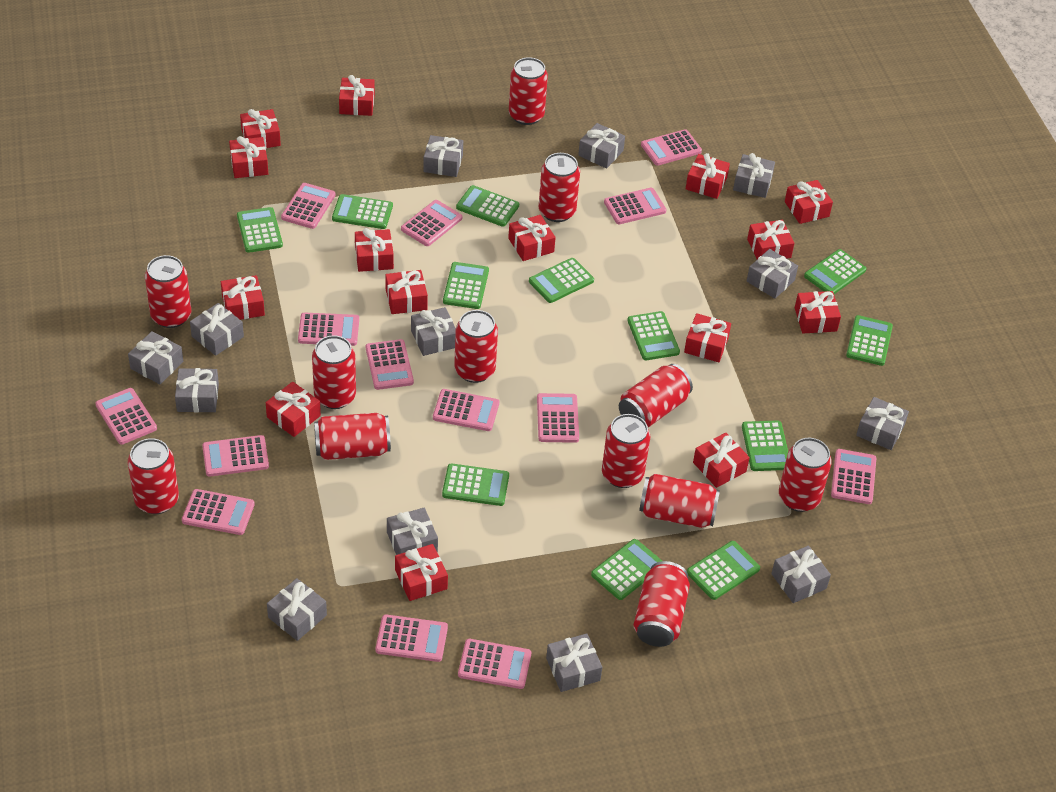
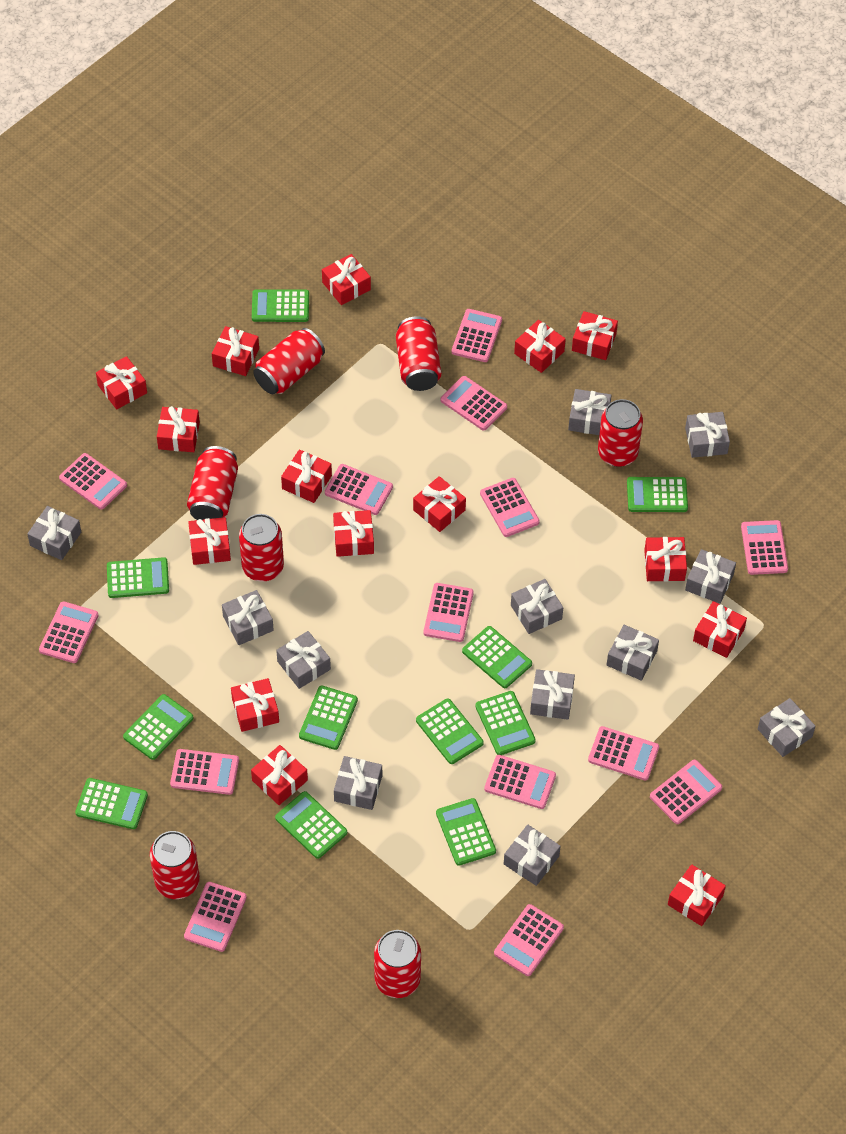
green calculator: [237,207,283,253] [332,194,393,229] [442,463,509,506] [443,262,489,309] [456,185,519,227] [529,258,594,303] [591,539,662,600] [627,311,680,360] [687,541,760,600] [742,420,788,471] [804,249,866,294] [846,315,893,366] = 12 -> [75,778,148,829] [107,557,169,598] [123,694,193,760] [252,289,309,322] [275,791,347,859] [299,685,358,750] [416,698,484,764] [436,798,496,866] [462,626,532,688] [475,691,536,755] [627,477,688,512] = 11
grey gift: [128,331,183,384] [175,368,219,412] [190,303,244,356] [267,578,327,641] [387,508,438,555] [411,307,456,356] [423,135,463,177] [546,633,602,692] [578,123,625,169] [733,153,775,198] [747,249,798,298] [771,546,831,603] [856,397,909,450] = 13 -> [27,506,81,560] [222,590,274,645] [276,631,331,689] [334,756,382,810] [504,824,561,886] [511,579,563,634] [530,669,575,720] [568,389,611,435] [606,625,659,681] [685,412,730,458] [685,549,736,604] [758,698,815,757] = 12
red can: [128,438,179,514] [145,255,191,328] [312,335,356,409] [314,413,391,460] [454,310,498,383] [509,57,548,125] [539,153,580,222] [602,414,650,488] [619,364,693,428] [634,561,690,647] [639,474,720,528] [779,438,832,512] = 12 -> [150,831,200,899] [187,446,238,520] [239,514,284,582] [253,328,325,394] [374,930,421,998] [396,316,441,391] [598,399,643,467] = 7

